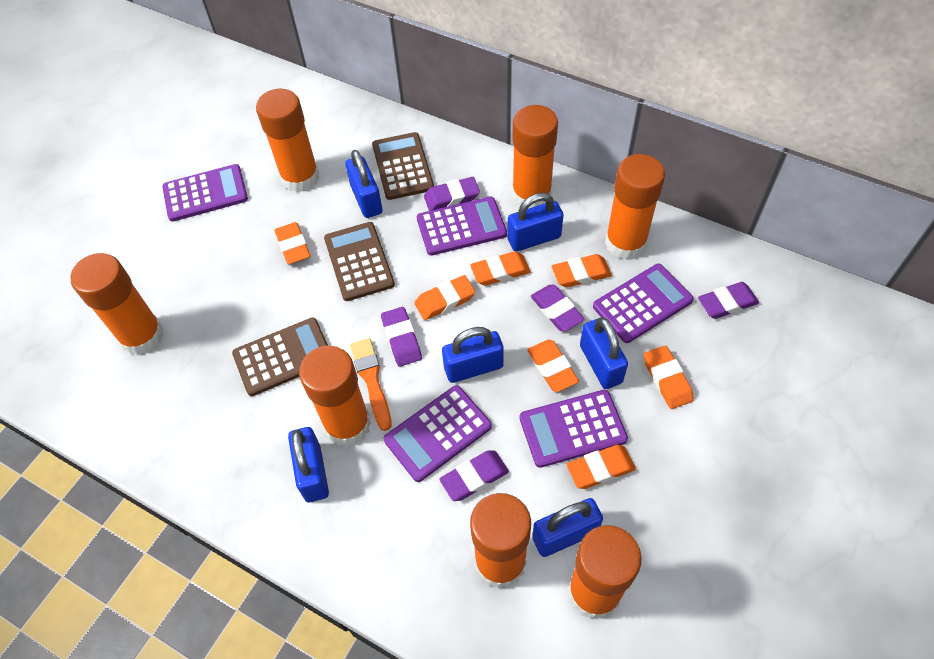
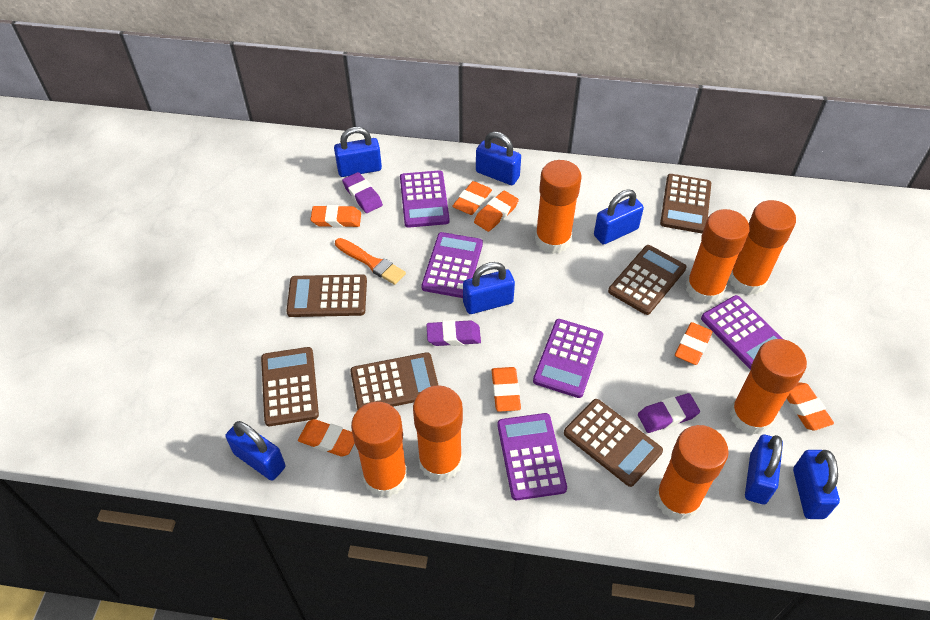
blue padlock: [288,427,329,502] [345,150,383,218] [442,327,504,383] [507,193,564,252] [532,498,603,557] [580,317,628,389] = 6 -> [225,421,285,481] [334,127,382,177] [463,262,515,314] [476,131,521,185] [594,189,644,245] [745,435,783,504] [793,450,840,519] = 7
brown calculator: [232,317,328,396] [324,222,395,301] [372,132,434,200] = 3 -> [261,347,319,426] [286,274,367,317] [350,352,439,410] [564,399,663,487] [608,245,686,315] [660,174,711,233] = 6
purple eraser: [381,307,422,367] [424,177,480,211] [439,450,509,501] [531,285,585,331] [698,282,759,319] = 5 -> [342,172,383,213] [426,320,481,346] [638,393,700,433] = 3

